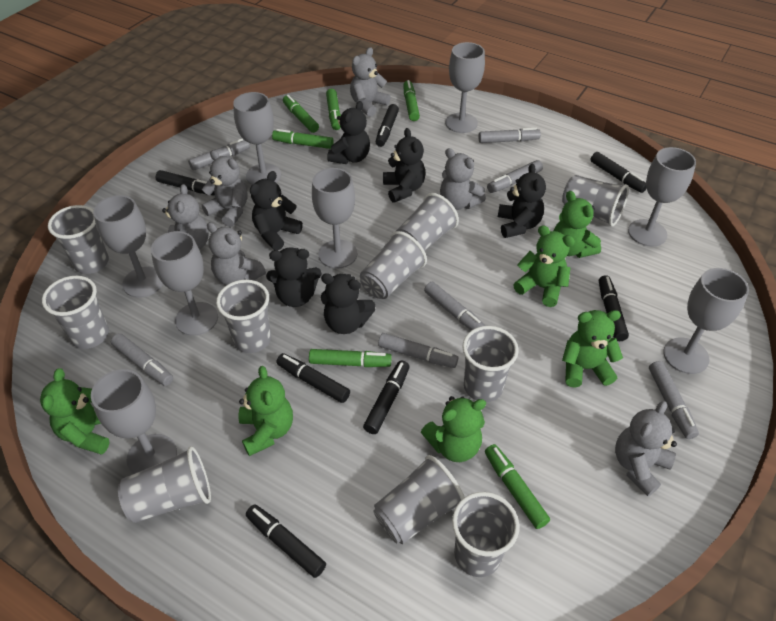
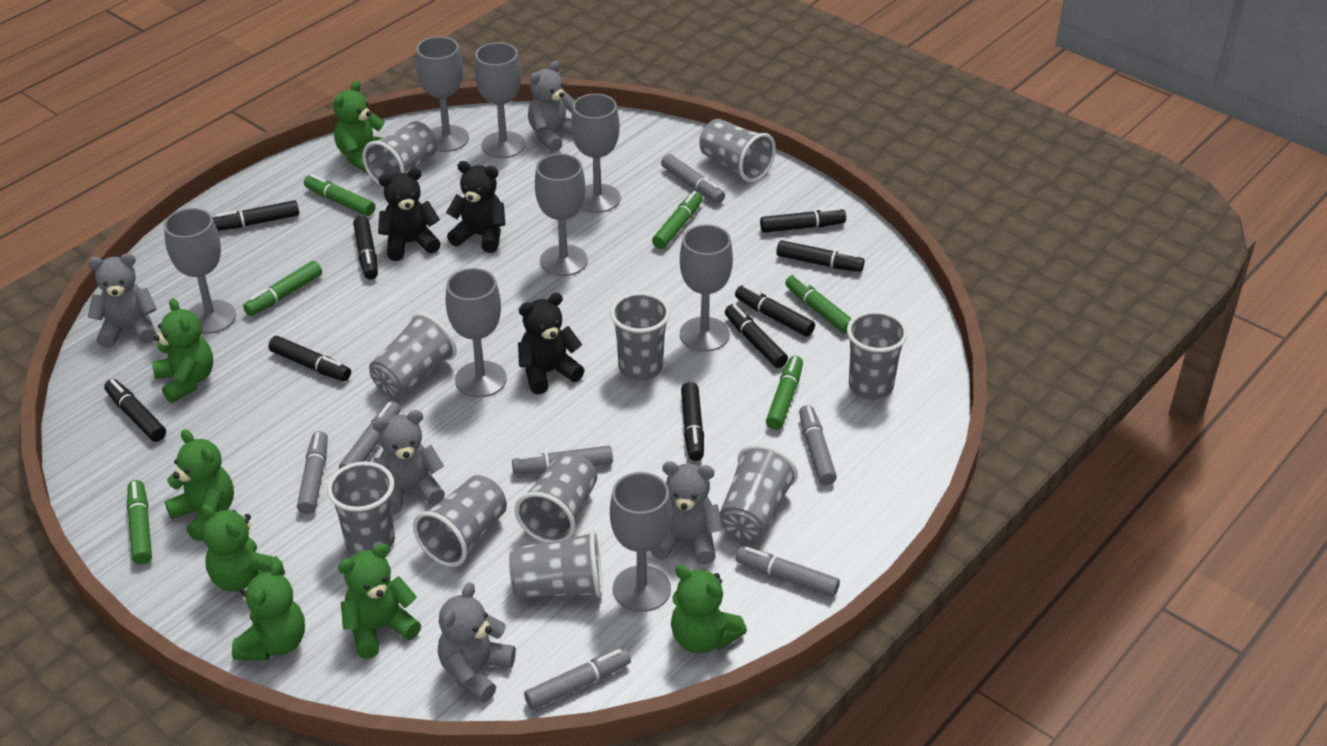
black marker: [156,170,215,195] [246,504,326,578] [277,353,350,403] [363,361,410,434] [375,104,399,147] [591,152,647,193] [599,275,629,341] = 7 -> [104,379,166,442] [213,200,299,231] [268,336,351,381] [353,216,378,279] [681,382,704,461] [725,304,788,368] [735,285,815,336] [760,208,846,233] [776,240,865,272] = 9
black teddy bear: [250,171,303,250] [266,247,322,307] [321,273,375,334] [327,101,370,164] [383,128,426,203] [498,163,546,238] = 6 -> [378,168,441,261] [446,161,506,253] [518,293,585,394] = 3
green teddy bear: [40,368,109,455] [238,366,293,456] [421,396,486,462] [513,225,575,307] [554,191,601,258] [562,310,623,388] = 6 -> [152,298,213,403] [165,429,234,542] [201,504,285,592] [232,560,305,661] [333,80,385,172] [338,543,421,659] [671,565,747,654] = 7
grey teddy bear: [162,184,209,250] [202,150,248,227] [207,222,266,285] [350,47,391,117] [440,148,486,210] [615,401,677,496] = 6 -> [88,253,157,348] [373,410,445,514] [438,582,516,703] [528,61,575,152] [650,462,723,564] = 5

